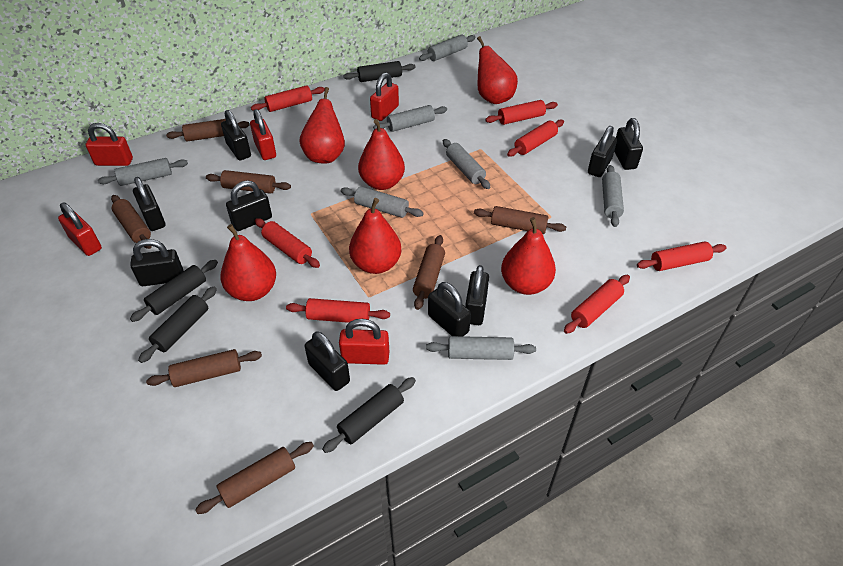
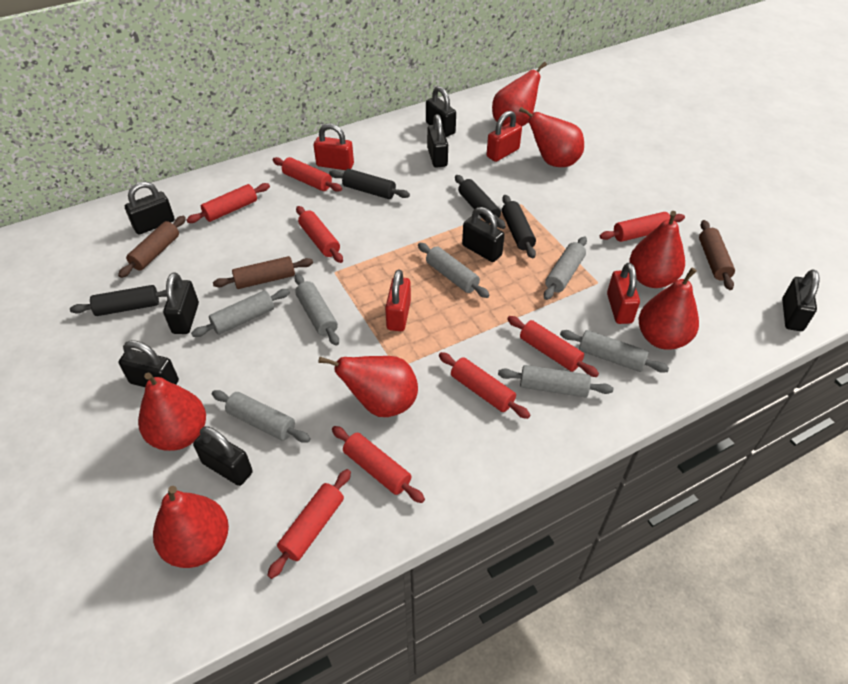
black padlock: [130,239,183,286] [133,177,165,231] [221,110,251,161] [226,180,272,231] [304,331,350,391] [428,282,471,336] [465,265,489,325] [588,126,617,177] [614,118,643,170] = 9 -> [119,340,179,387] [125,181,175,235] [163,272,199,334] [193,426,253,486] [426,86,456,137] [427,114,448,168] [462,207,505,262] [782,269,819,331] = 8
brown rolling pin: [111,195,152,249] [146,349,262,387] [166,119,250,142] [195,442,314,514] [206,170,291,194] [413,235,445,310] [474,206,566,234] = 7 -> [118,216,186,278] [213,256,313,289] [699,220,735,290] = 3
red padlock: [58,202,102,256] [86,123,133,166] [250,109,276,160] [339,319,389,365] [370,72,399,121] = 5 -> [314,123,354,170] [385,270,411,331] [486,111,522,162] [607,263,640,324] = 4
red pear: [220,224,276,301] [299,87,345,163] [349,198,401,274] [358,119,405,190] [477,36,518,104] [501,217,556,295] = 6 -> [138,373,206,451] [153,486,229,568] [318,356,418,417] [492,62,547,127] [519,107,584,167] [629,211,685,288] [639,267,699,350] = 7
red rolling pin: [251,85,325,112] [255,218,320,268] [286,298,390,323] [485,100,558,125] [507,119,564,157] [564,275,630,334] [637,241,727,271] = 7 -> [186,183,270,223] [267,469,351,579] [272,157,342,192] [296,206,343,263] [332,426,425,503] [439,352,530,419] [507,316,599,377] [600,212,685,242] = 8

